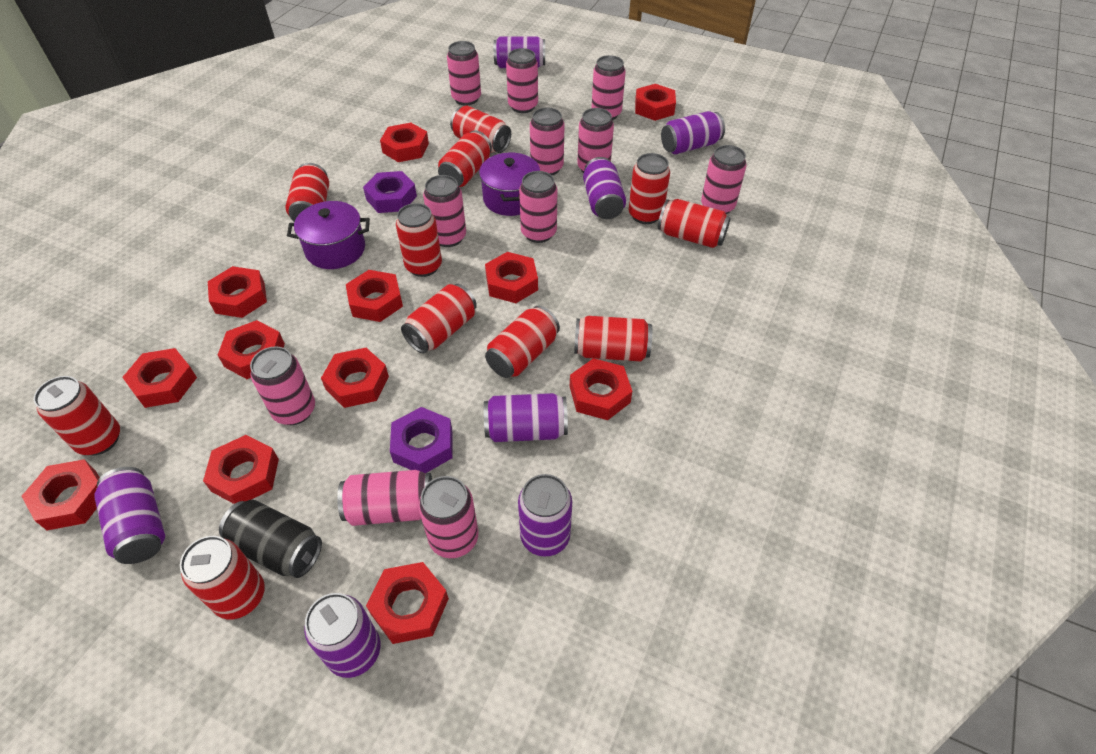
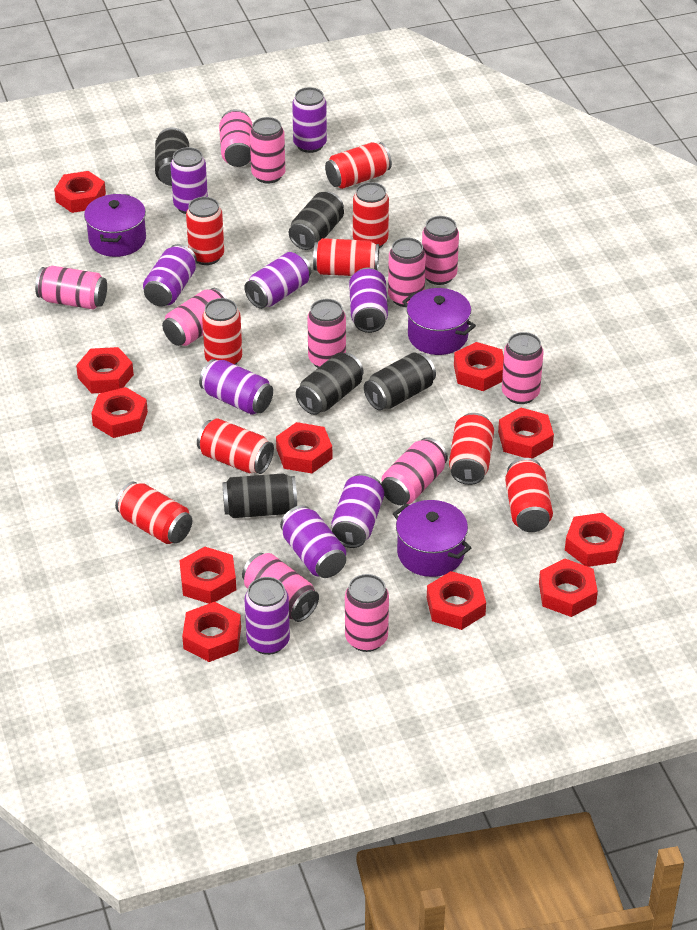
black can: [219,500,322,578] = 1 -> [155,127,189,186] [222,473,297,518] [289,192,344,250] [296,353,364,415] [364,352,436,411] = 5
purple can: [94,467,165,564] [304,593,381,678] [484,393,568,442] [494,37,545,68] [518,474,572,557] [583,157,626,219] [661,111,725,154] = 7 -> [143,244,197,306] [170,147,208,214] [199,359,273,415] [244,252,311,309] [245,577,290,655] [280,505,346,578] [292,87,327,153] [331,473,384,548] [349,268,388,333] = 9
purple nut: [363,171,417,213] [390,407,452,473] = 2 -> none = 0
purple pot: [287,201,370,269] [479,153,540,216] = 2 -> [84,194,146,257] [393,500,471,577] [402,288,476,355] = 3
red can: [34,376,120,455] [180,536,265,619] [285,163,329,222] [396,203,442,277] [401,284,477,353] [438,130,492,187] [450,106,511,153] [485,305,560,378] [574,316,652,361] [629,153,670,224] [658,199,731,248] = 11 -> [115,482,192,544] [186,197,224,265] [197,418,274,474] [202,298,242,365] [313,238,379,276] [325,142,392,189] [353,182,389,248] [449,413,494,485] [505,458,553,532] = 9
red nut: [22,459,100,530] [122,348,197,408] [203,435,279,504] [208,266,267,318] [218,320,285,379] [321,348,389,408] [346,270,403,322] [366,562,449,644] [380,123,429,162] [485,252,538,303] [570,358,632,420] [635,84,676,121] = 12 -> [54,171,106,213] [76,347,134,393] [91,387,148,438] [180,547,236,604] [182,602,241,662] [276,422,332,473] [427,571,486,630] [454,342,504,391] [498,408,554,459] [539,558,598,617] [565,513,625,567] = 11

